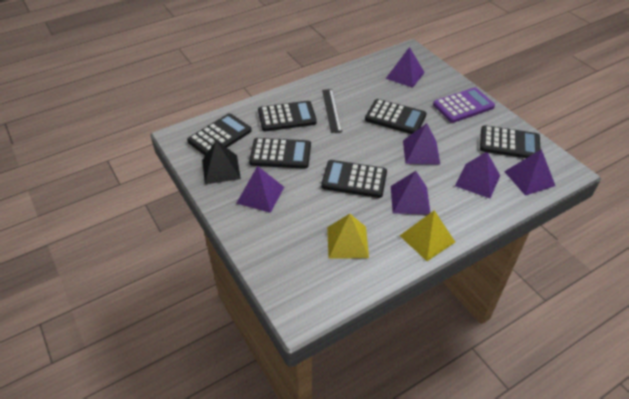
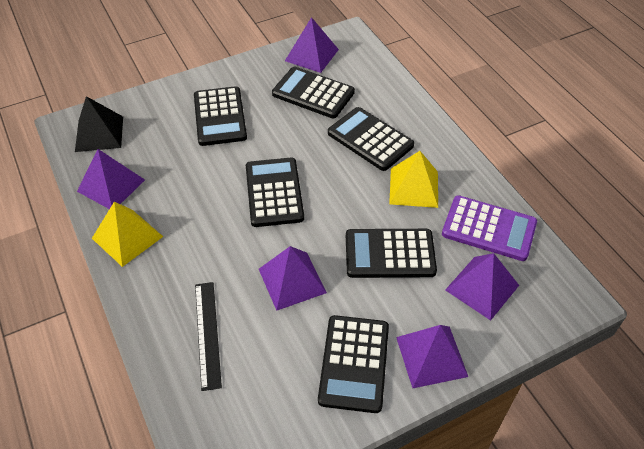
purple pyramid: [236,166,284,213] [386,47,425,88] [391,171,430,214] [403,123,440,165] [455,152,500,198] [504,149,555,196] = 6 -> [77,149,145,209] [259,246,327,311] [285,17,339,73] [396,325,468,388] [445,253,519,321] = 5

